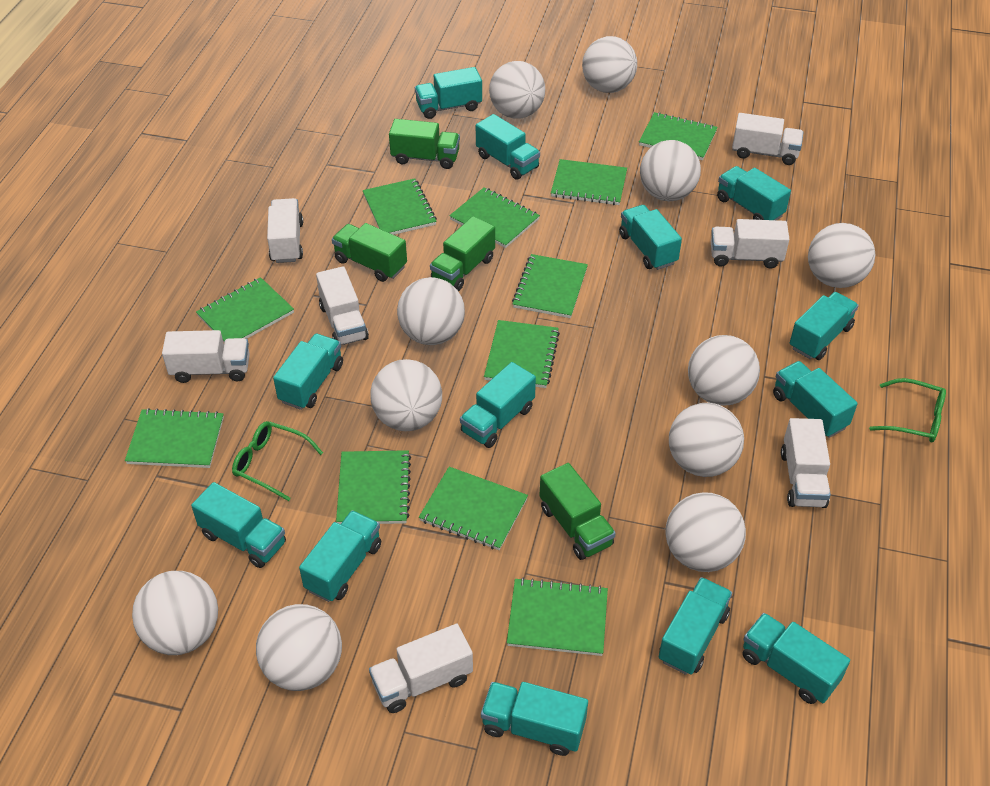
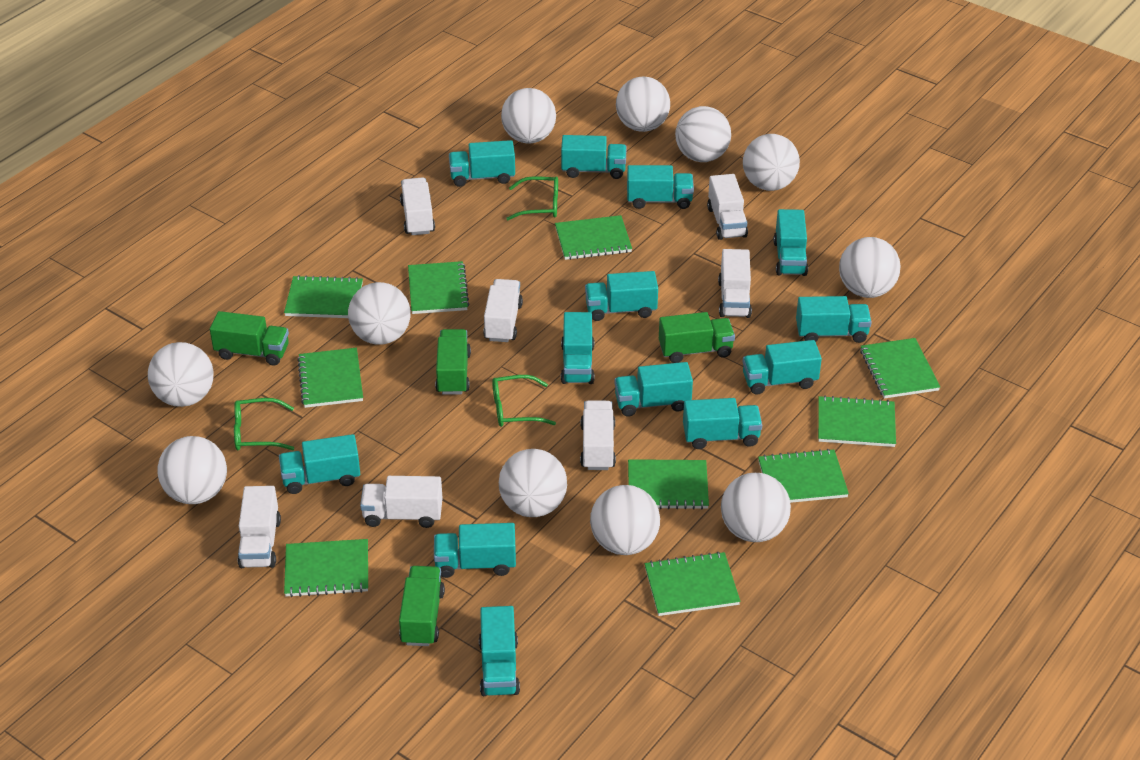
green glasses: [232,421,323,501] [869,378,946,443] = 2 -> [234,398,294,450] [492,375,556,427] [506,176,558,220] = 3
green notebook: [125,408,224,468] [196,277,294,342] [336,450,411,524] [363,178,437,235] [419,467,528,550] [449,187,540,248] [484,320,560,388] [507,578,608,656] [512,254,588,318] [551,159,627,205] [639,112,718,160] = 11 -> [284,275,363,318] [284,539,368,597] [297,348,363,408] [408,261,469,314] [555,215,632,260] [628,459,709,509] [644,552,740,616] [758,449,849,503] [818,395,896,447] [860,338,940,398] = 10

